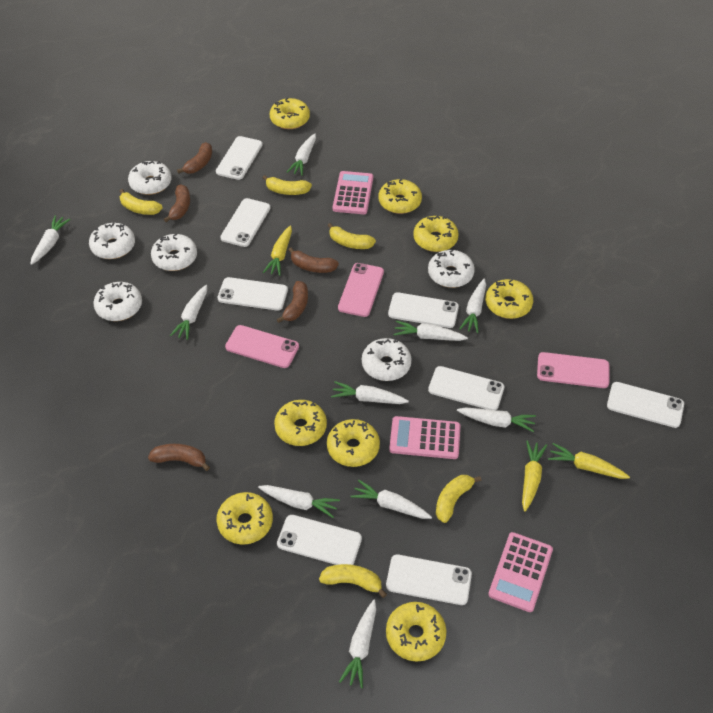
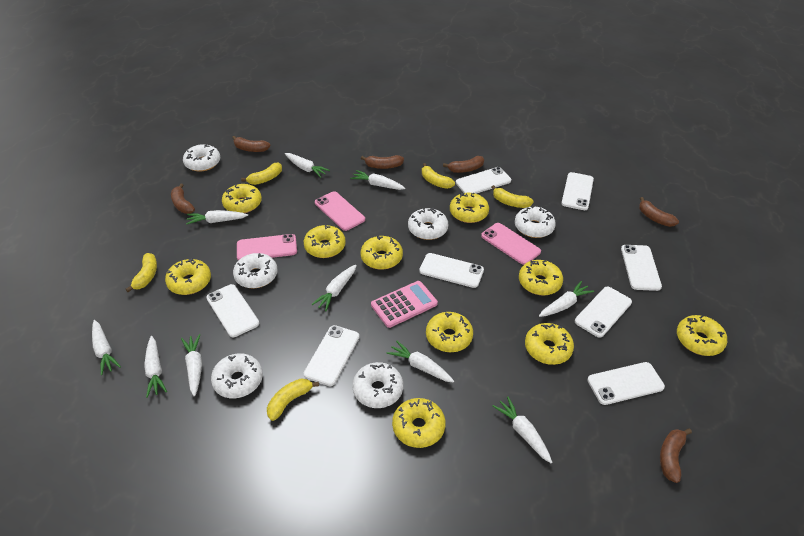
brown banana: [148,444,210,471] [164,184,190,222] [177,142,212,174] [277,281,308,323] [288,247,339,273] = 5 -> [171,183,195,214] [232,136,271,152] [361,155,404,169] [443,156,484,173] [639,197,679,227] [660,428,692,483] = 6
pink calculator: [333,171,373,214] [389,416,461,459] [488,532,553,612] = 3 -> [371,281,438,328] = 1
yellow carrot: [263,225,292,276] [522,441,547,512] [548,443,630,479] = 3 -> none = 0
yellow donut: [216,492,273,545] [270,98,310,129] [274,400,327,446] [327,419,380,467] [379,179,422,214] [386,602,446,662] [413,216,459,252] [485,279,533,319] = 8 -> [165,258,211,295] [222,184,262,213] [304,225,346,258] [360,236,403,270] [392,398,446,448] [426,312,473,352] [450,193,489,223] [519,260,563,296] [525,323,574,365] [677,315,727,356] = 10

